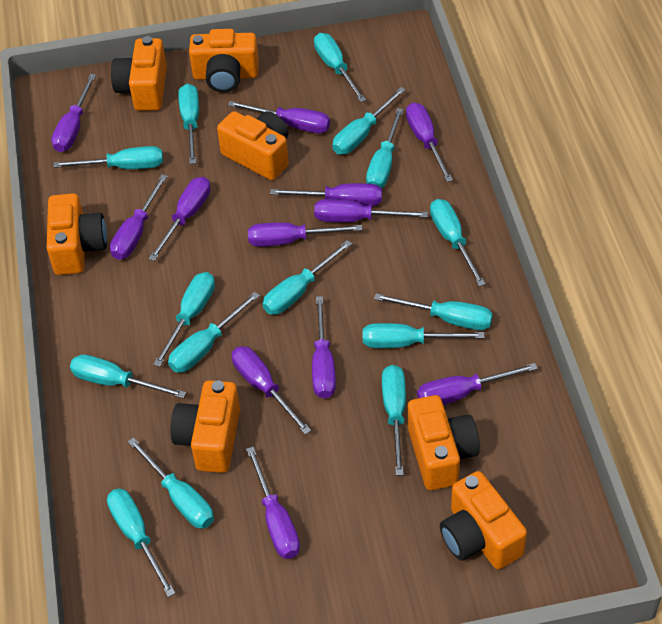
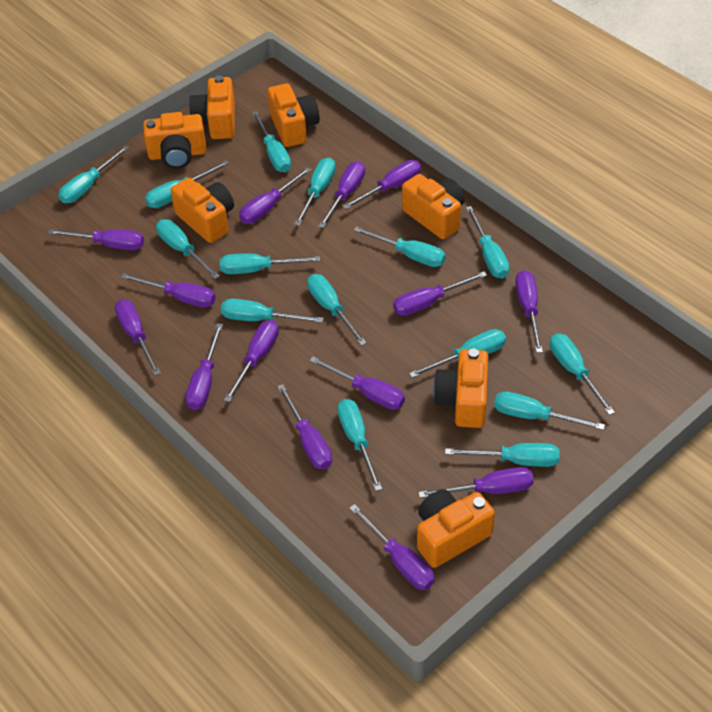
purple screwdriver: [51,74,96,152] [110,174,168,260] [148,177,211,261] [228,101,330,133] [232,346,311,435] [246,447,300,559] [248,222,362,247] [270,183,382,206] [312,296,336,399] [314,199,428,222] [406,103,453,182] [417,363,538,405] = 12 -> [48,229,144,250] [115,299,161,376] [121,273,216,308] [186,323,223,410] [224,320,279,402] [239,167,311,224] [277,384,332,469] [309,356,405,410] [318,161,365,228] [342,160,421,210] [349,504,434,590] [393,271,487,316] [418,467,534,498] [515,270,543,353] = 14

